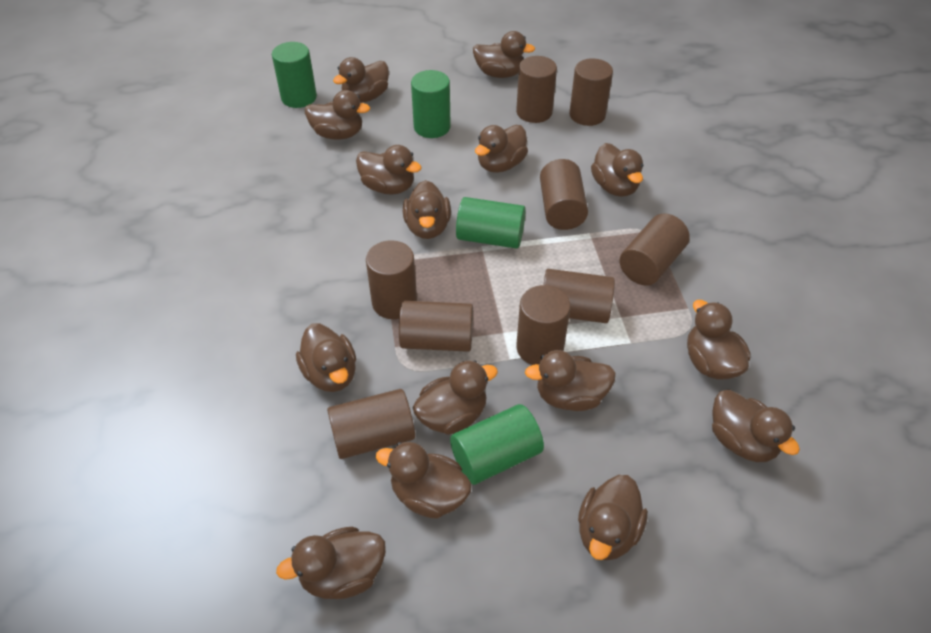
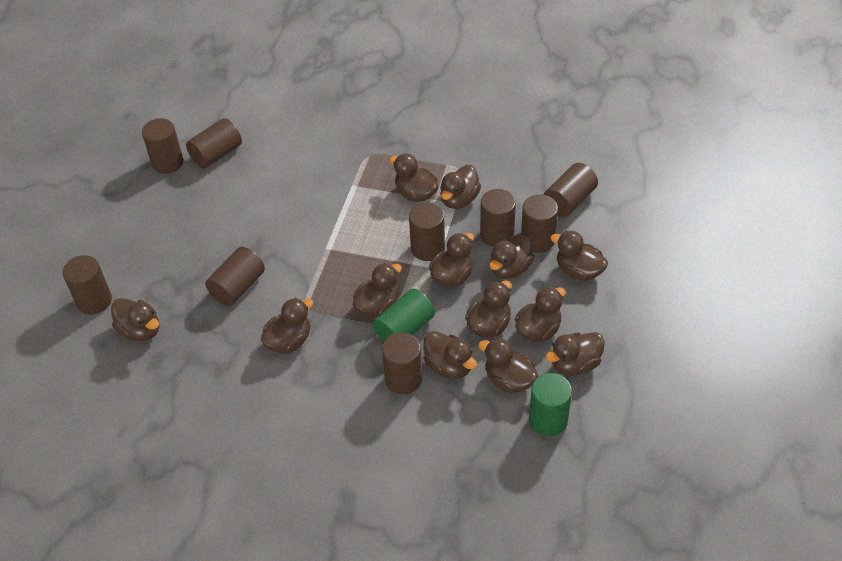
brown duck: [276,527,386,599] [296,323,356,392] [305,90,370,140] [333,57,389,103] [356,145,422,195] [376,442,472,519] [403,180,451,239] [413,360,498,435] [473,31,535,78] [475,125,528,173] [525,350,616,411] [578,475,648,561] [591,143,643,197] [687,300,750,380] [712,390,800,462] = 15 -> [111,298,160,341] [261,298,313,353] [353,263,402,318] [389,154,438,202] [423,331,477,379] [429,233,474,287] [440,165,481,209] [465,280,512,338] [478,338,538,393] [489,233,534,279] [515,287,566,342] [545,332,605,376] [550,231,608,281] = 13
green cylinder: [272,42,317,108] [411,70,451,138] [450,404,544,485] [456,197,526,249] = 4 -> [373,289,435,342] [529,373,572,436] = 2

